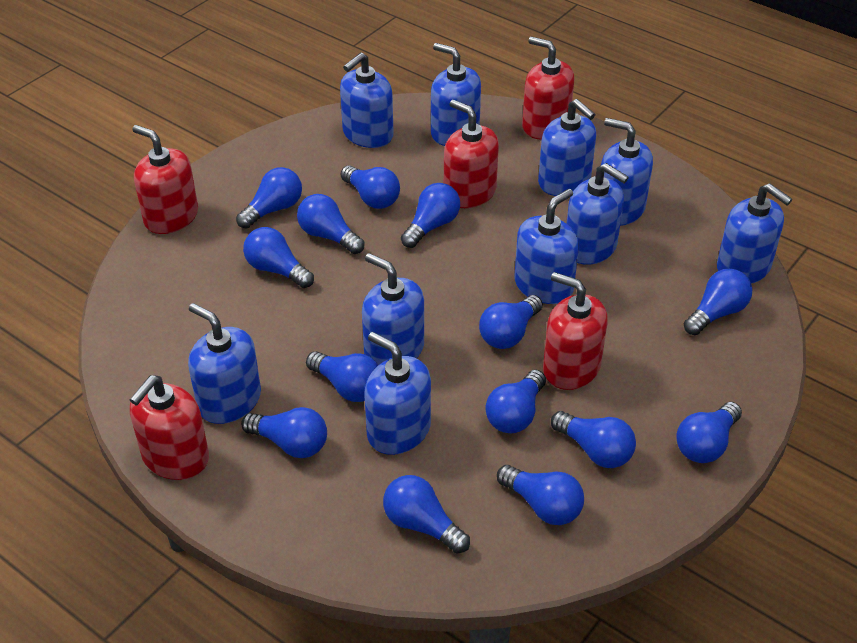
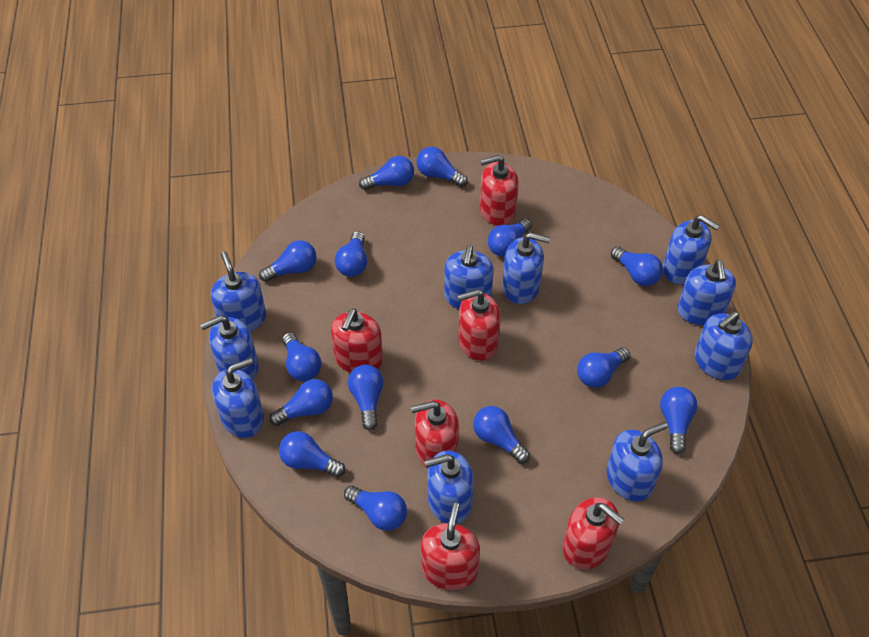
red soap dispenser: [130,375,209,480] [132,125,198,234] [444,99,499,208] [522,36,574,140] [543,272,608,390] = 5 -> [331,309,383,373] [411,400,459,469] [421,503,480,590] [457,289,501,361] [480,155,519,226] [563,497,624,569] = 6

